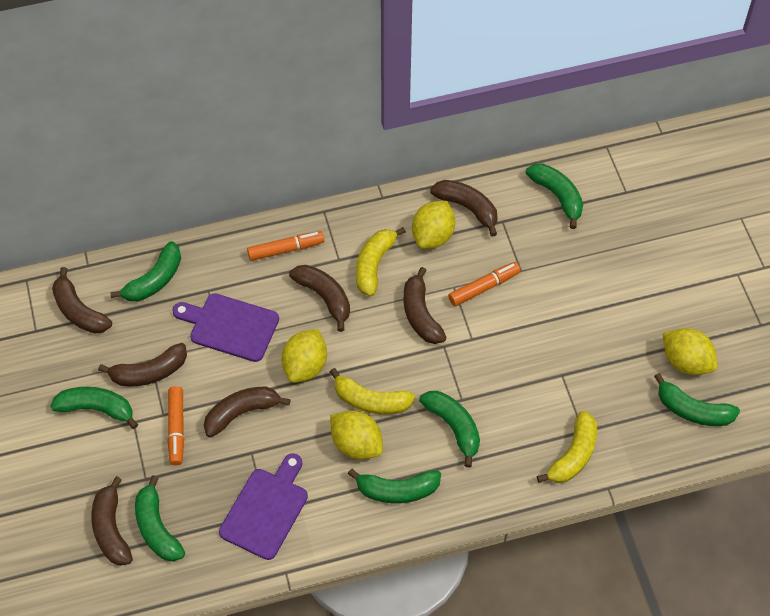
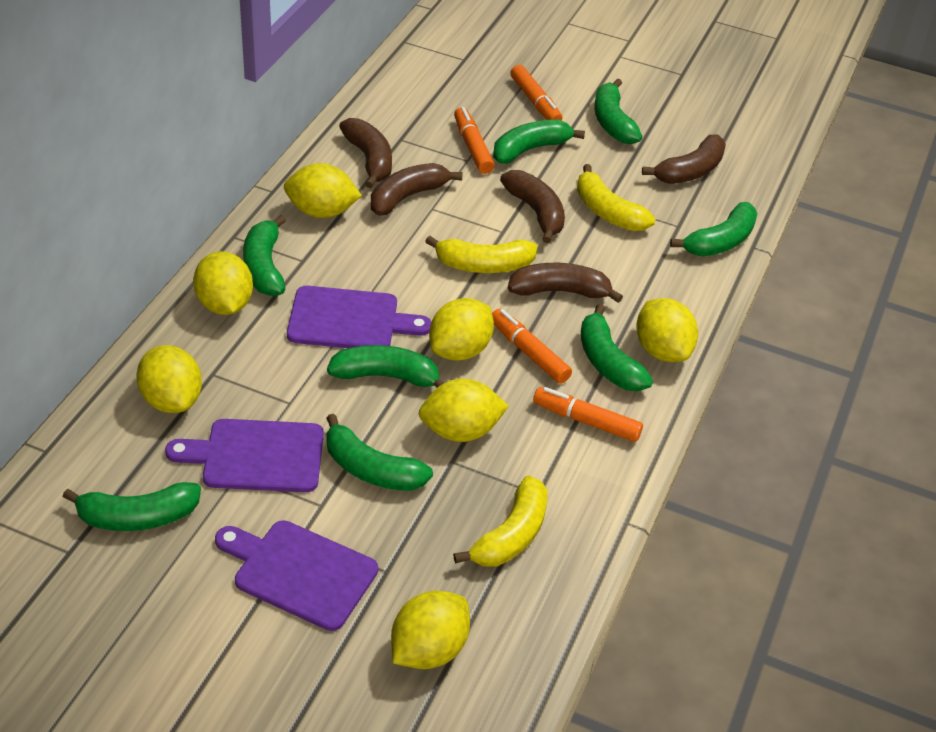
brown banana: [52,267,112,333] [91,476,133,566] [98,343,187,387] [204,387,291,438] [289,265,350,332] [404,267,447,344] [430,180,498,236] = 7 -> [339,118,392,188] [371,163,463,216] [500,170,565,243] [508,263,623,303] [642,134,726,184] = 5
green banana: [50,387,138,429] [110,241,181,302] [135,475,185,562] [348,469,441,503] [419,391,480,468] [526,164,583,229] [654,373,740,426] = 7 -> [63,482,201,531] [243,215,286,296] [326,414,433,491] [327,345,444,387] [493,119,585,164] [581,304,653,391] [594,78,642,144] [670,202,758,256] = 8
orange marker: [167,386,184,465] [247,231,324,261] [448,262,520,306] = 3 -> [454,107,495,174] [492,309,572,384] [510,65,562,121] [533,387,643,442] = 4
purple cutting board: [172,293,279,362] [219,453,308,560] = 2 -> [165,419,324,492] [215,520,378,631] [287,286,431,348] = 3
yellow lemon: [281,329,327,383] [330,411,383,459] [412,201,455,249] [663,328,718,375] = 4 -> [137,345,202,413] [193,251,253,315] [284,163,362,218] [391,591,470,669] [419,379,509,442] [429,298,494,361] [636,298,698,362] = 7

